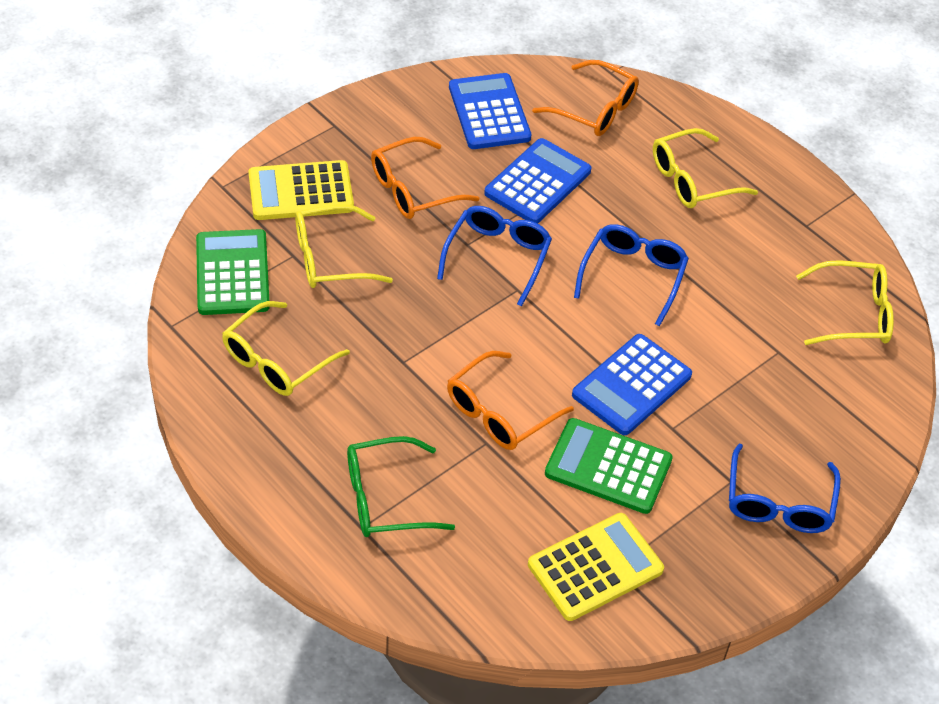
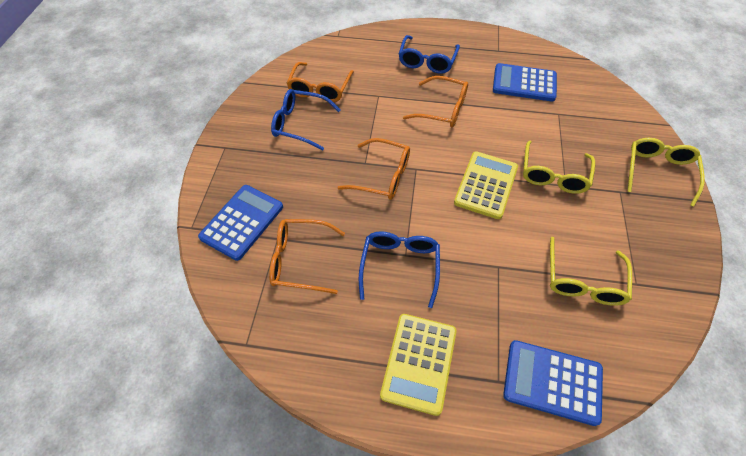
green calculator: [196,229,270,315] [545,418,673,514] = 2 -> none = 0
green glasses: [347,436,455,537] = 1 -> none = 0
orange glasses: [371,137,479,219] [447,351,574,450] [532,60,639,136] = 3 -> [269,219,345,294] [287,62,354,102] [337,138,410,200] [403,76,468,128] = 4
yellow glasses: [222,301,350,396] [295,204,393,288] [653,128,758,208] [796,260,894,345] = 4 -> [523,140,595,194] [550,237,632,306] [627,138,705,207] = 3

